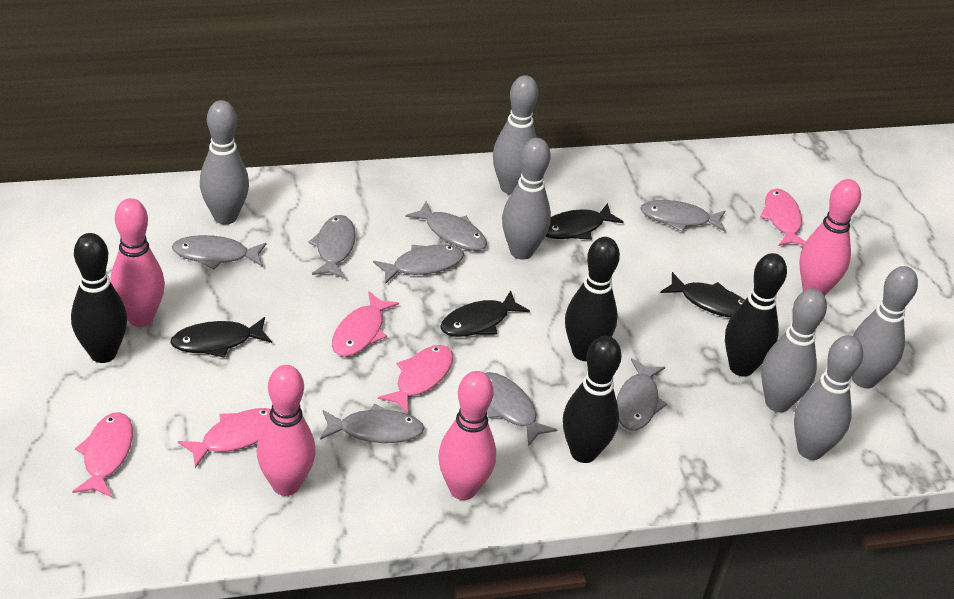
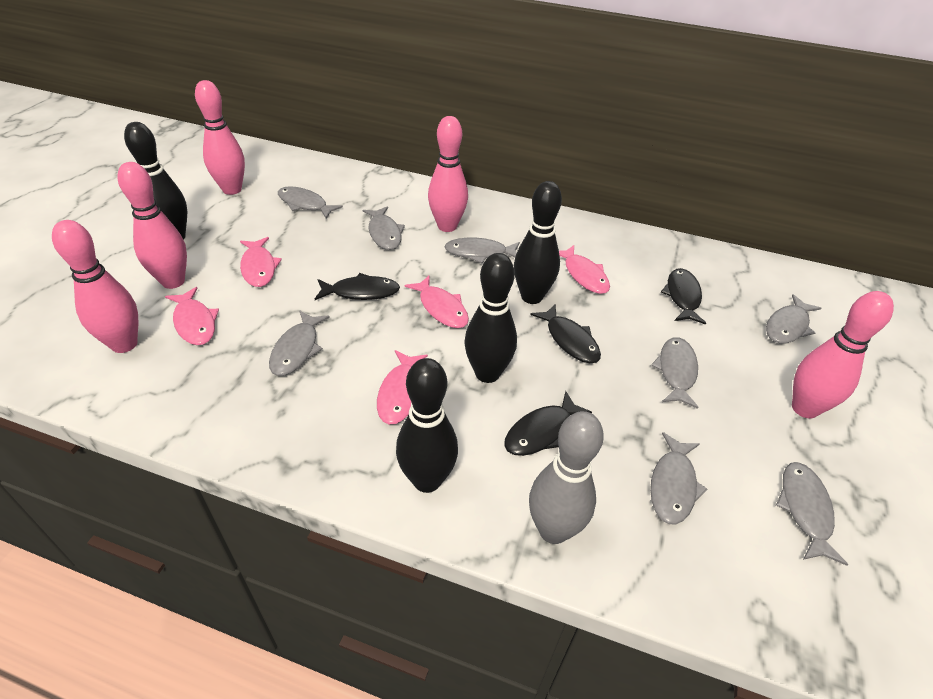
grey bowling pin: [200,100,249,225] [493,75,538,195] [502,138,551,260] [761,289,827,412] [794,335,863,460] [852,266,918,388] = 6 -> [529,411,604,544] = 1
pink bowling pin: [110,198,165,327] [257,365,316,496] [438,371,496,500] [799,179,861,296] = 4 -> [52,220,138,353] [118,162,187,289] [195,80,245,195] [428,116,468,232] [792,291,894,418] = 5

